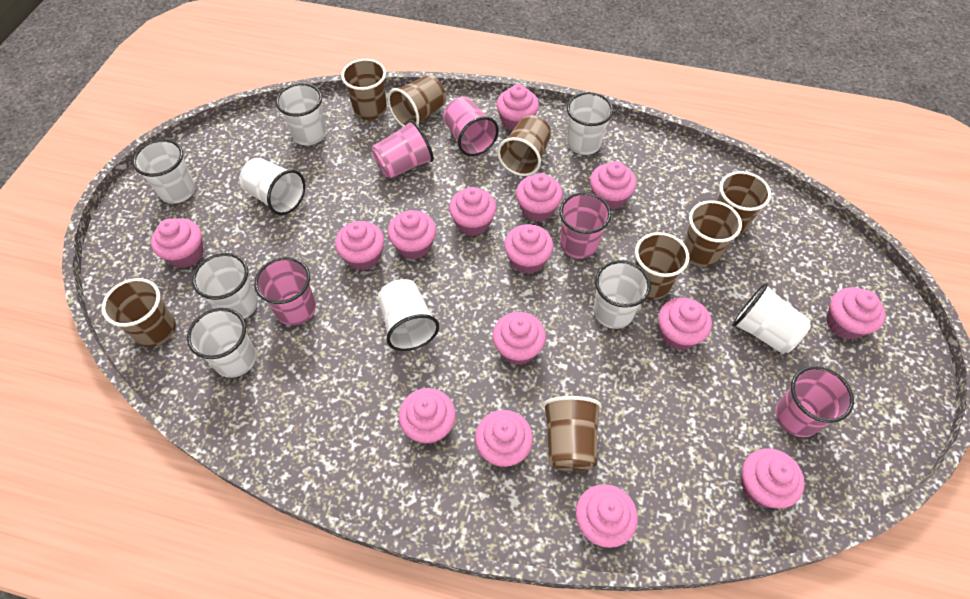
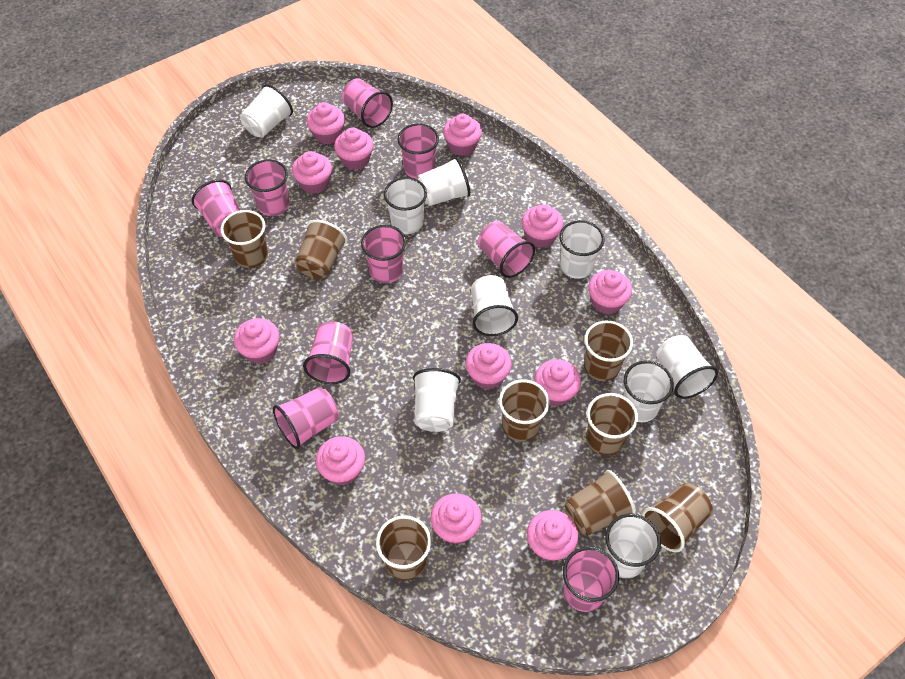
pink cup: [254,257,316,326] [372,120,434,179] [443,97,499,156] [559,192,611,259] [775,366,854,437] = 5 -> [192,180,240,237] [245,159,290,216] [273,387,339,449] [303,321,353,384] [342,78,393,128] [361,225,406,283] [398,124,439,179] [478,221,535,278] [563,546,619,612] = 9
pink cupcake: [151,218,203,268] [335,221,384,271] [388,210,436,260] [399,388,456,445] [449,187,496,236] [475,410,533,467] [492,312,546,365] [496,84,539,131] [504,224,554,274] [516,173,563,222] [576,484,638,548] [590,161,637,210] [658,298,712,350] [741,448,805,509] [826,287,886,340] = 15 -> [234,318,279,364] [292,151,332,194] [307,102,345,144] [316,436,365,486] [334,128,374,170] [431,493,482,544] [443,114,482,156] [466,343,512,390] [522,204,563,248] [527,510,578,562] [534,359,581,406] [588,270,632,314] = 12

